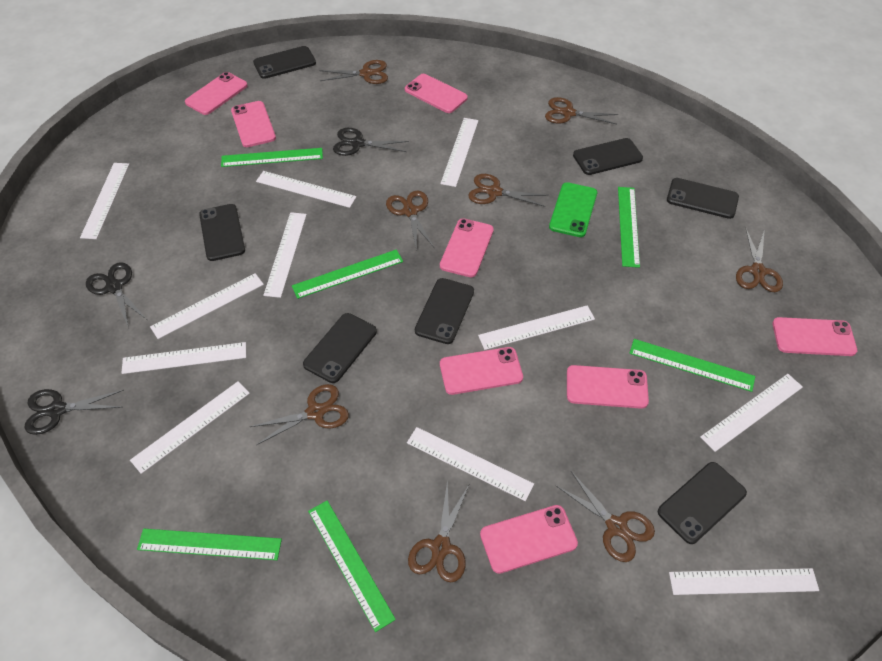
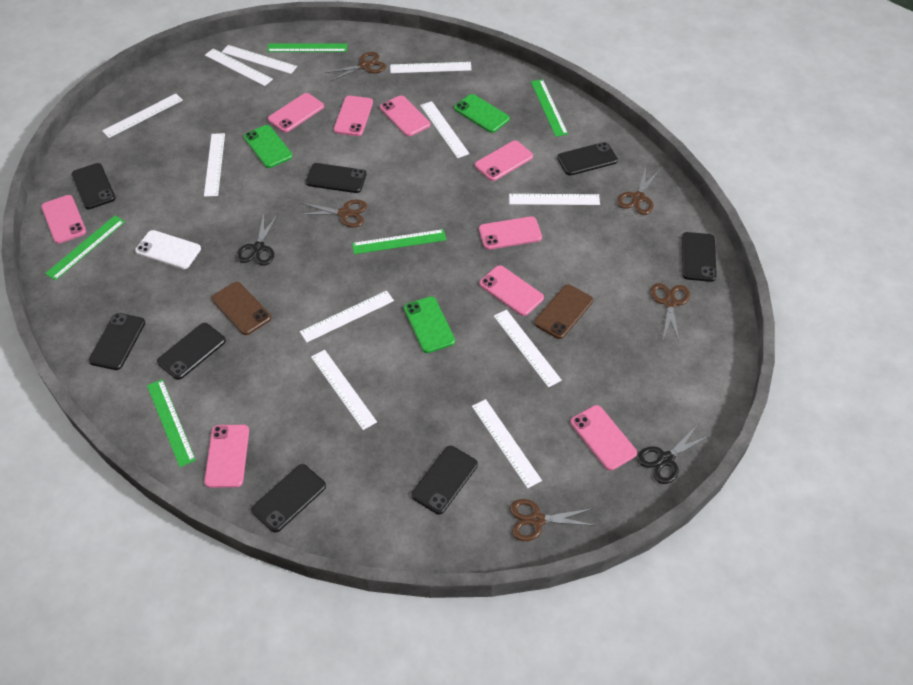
black phone: [199,204,245,261] [253,46,316,79] [303,313,377,383] [415,278,474,344] [573,138,643,175] [658,462,747,544] [667,178,739,219] = 7 -> [71,163,116,209] [89,313,145,370] [157,323,226,380] [251,464,326,533] [306,163,367,193] [411,446,478,514] [557,142,618,175] [682,232,717,282] = 8
black scissors: [25,389,124,435] [86,262,147,329] [333,128,409,156] = 3 -> [236,213,279,266] [637,423,711,484] = 2
brown phone: none = 0 -> [212,282,271,335] [534,284,593,339] = 2
brown scissors: [250,384,349,445] [319,60,388,84] [386,191,434,251] [408,479,469,582] [468,174,549,207] [545,97,618,124] [556,471,655,562] [736,229,783,292] = 8 -> [297,199,367,228] [324,52,386,82] [510,499,596,541] [617,167,660,215] [650,283,690,344] = 5
green phone: [549,182,597,237] = 1 -> [244,125,293,168] [404,296,455,353] [454,94,510,133] = 3
green ruler: [137,529,282,560] [221,148,323,167] [292,249,403,299] [308,501,396,632] [618,187,640,268] [629,339,755,392] = 6 -> [45,216,125,281] [147,379,196,467] [267,43,347,52] [352,229,446,254] [531,79,568,137] = 5
pink phone: [185,72,248,115] [231,101,276,147] [405,74,468,113] [440,218,494,277] [440,347,523,395] [480,505,578,574] [567,365,649,409] [772,317,857,356] = 8 -> [41,195,86,244] [204,425,249,488] [268,93,324,132] [334,96,373,136] [380,95,430,136] [475,140,533,181] [479,216,542,250] [480,265,544,316] [571,405,637,471] = 9
white phone: none = 0 -> [135,230,201,269] = 1

